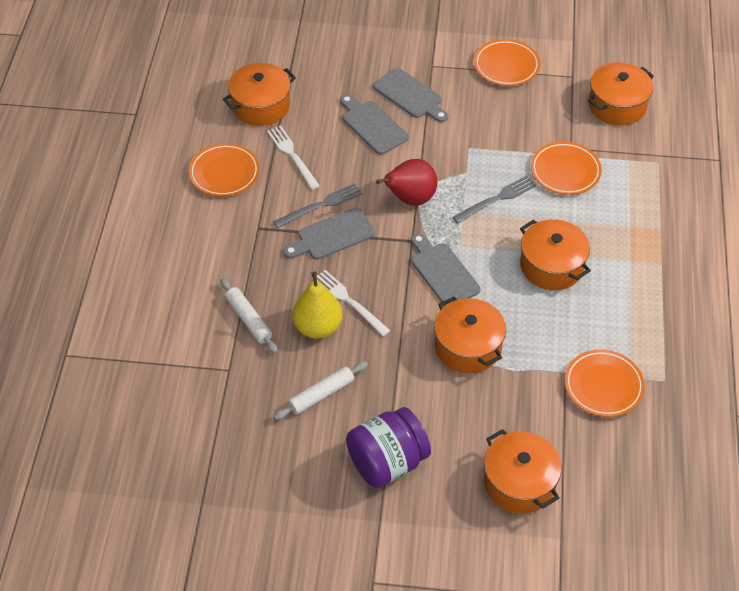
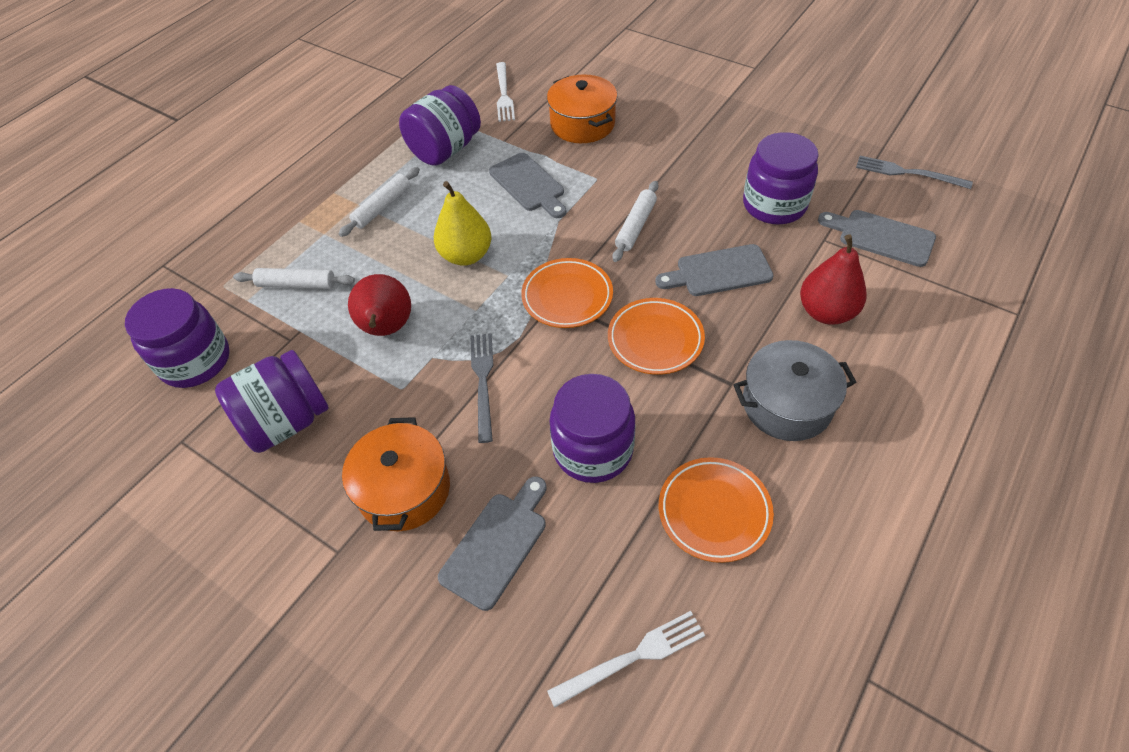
grey pot: none = 0 -> [733,340,856,441] = 1
orange plate: [189,143,260,197] [474,39,540,86] [531,141,602,195] [564,349,645,417] = 4 -> [521,258,613,328] [608,298,705,375] [659,457,774,563] = 3
orange pot: [223,63,296,126] [434,297,506,373] [484,429,562,514] [520,219,591,290] [588,62,654,125] = 5 -> [342,417,450,531] [547,74,617,143] = 2
purple jar: [346,407,431,488] = 1 -> [125,288,230,388] [215,350,329,453] [399,85,481,166] [549,374,635,483] [743,132,819,224] = 5
red pear: [376,159,437,206] = 1 -> [348,274,411,336] [800,234,867,324] = 2
white rolling pin: [220,278,278,353] [274,361,368,420] = 2 -> [233,268,355,289] [339,167,420,237] [612,181,658,262] = 3

